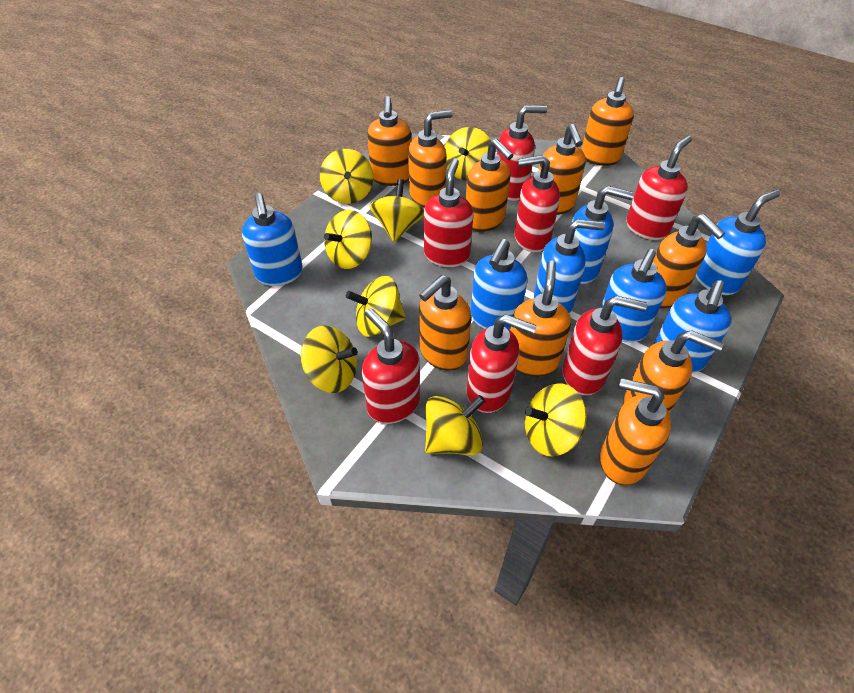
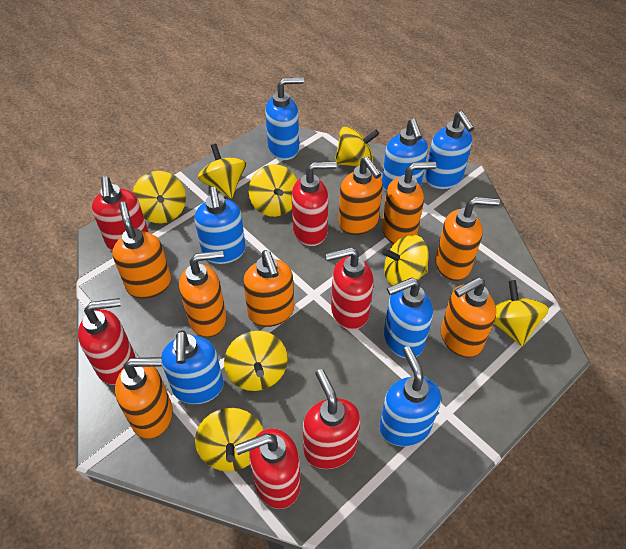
orange soap dispenser: [367,96,411,186] [408,110,453,208] [419,275,471,371] [466,139,513,232] [510,260,571,377] [539,124,586,215] [581,77,634,166] [600,378,671,485] [623,330,723,414] [653,214,725,308] = 10 -> [112,202,171,299] [115,357,173,439] [179,250,227,337] [243,250,294,327] [338,157,383,235] [382,162,436,244] [435,197,500,281] [441,277,496,358] = 8
red soap dispenser: [362,308,420,424] [424,158,473,267] [467,314,537,413] [497,105,547,201] [514,155,560,252] [563,296,647,395] [626,136,692,240] = 7 -> [78,298,136,385] [92,176,149,250] [235,428,301,509] [292,161,337,246] [303,369,360,469] [325,247,374,330] = 6

